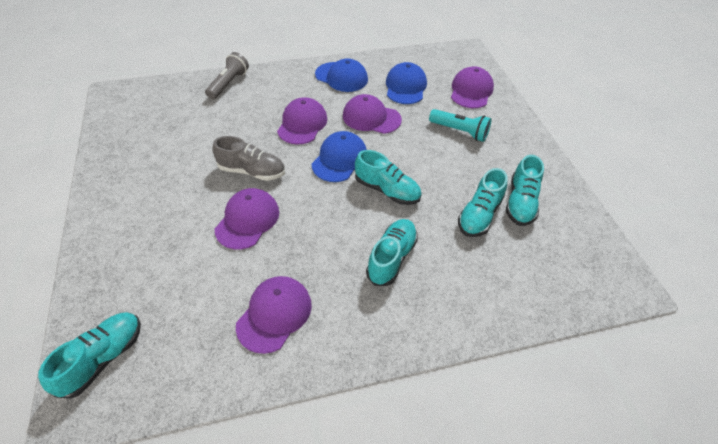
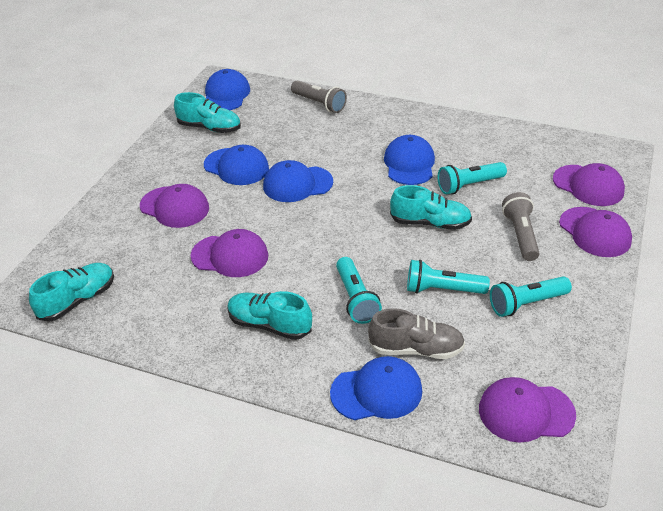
blue cap: [312,131,367,182] [315,58,368,92] [386,62,427,104] = 3 -> [204,145,269,185] [205,69,250,110] [263,160,333,202] [330,356,422,420] [384,135,435,185] = 5
grey flashlight: [205,52,249,99] = 1 -> [291,81,347,113] [502,192,540,261] = 2
turquoise flashlight: [429,109,491,142] = 1 -> [336,257,382,324] [407,260,490,294] [438,162,507,194] [490,276,572,317] = 4
turquoise shoe: [38,312,141,399] [355,150,422,205] [366,219,418,286] [458,168,508,237] [506,155,544,226] = 5 -> [29,263,114,322] [174,92,241,133] [227,291,312,340] [390,185,472,230] = 4

